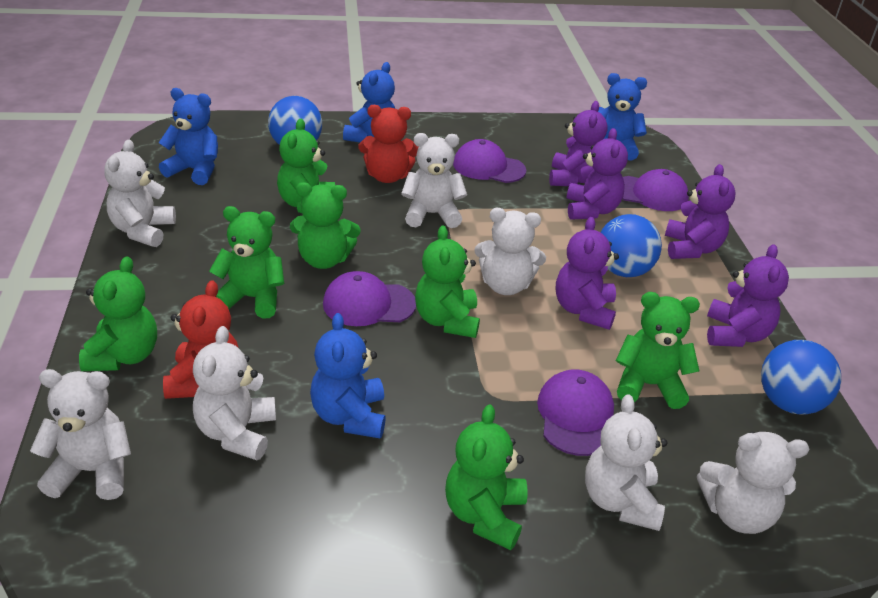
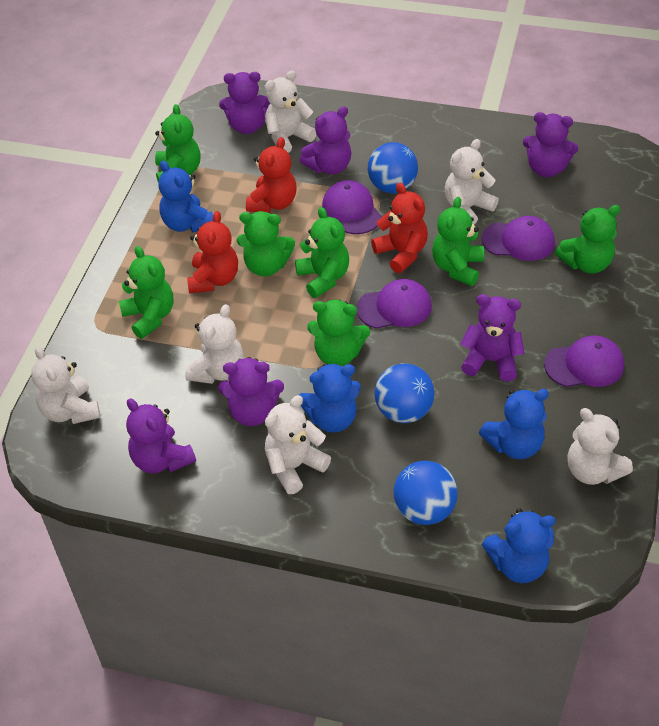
purple teddy bear: [549,101,608,186] [556,217,619,330] [567,128,628,220] [665,164,735,259] [707,244,789,347] = 5 -> [126,398,196,473] [218,357,284,426] [219,72,271,134] [300,106,351,174] [460,294,525,382] [523,112,578,177] = 6
red teddy bear: [163,280,238,399] [358,105,418,183] = 2 -> [187,211,238,293] [246,137,297,213] [371,183,428,273] = 3
white teddy bear: [30,369,131,500] [104,140,176,247] [193,326,276,460] [401,133,467,228] [474,208,546,295] [585,394,667,531] [697,432,809,534] = 7 -> [31,346,100,424] [185,304,244,384] [264,71,316,153] [265,395,331,494] [445,139,499,225] [567,408,633,485] = 6

